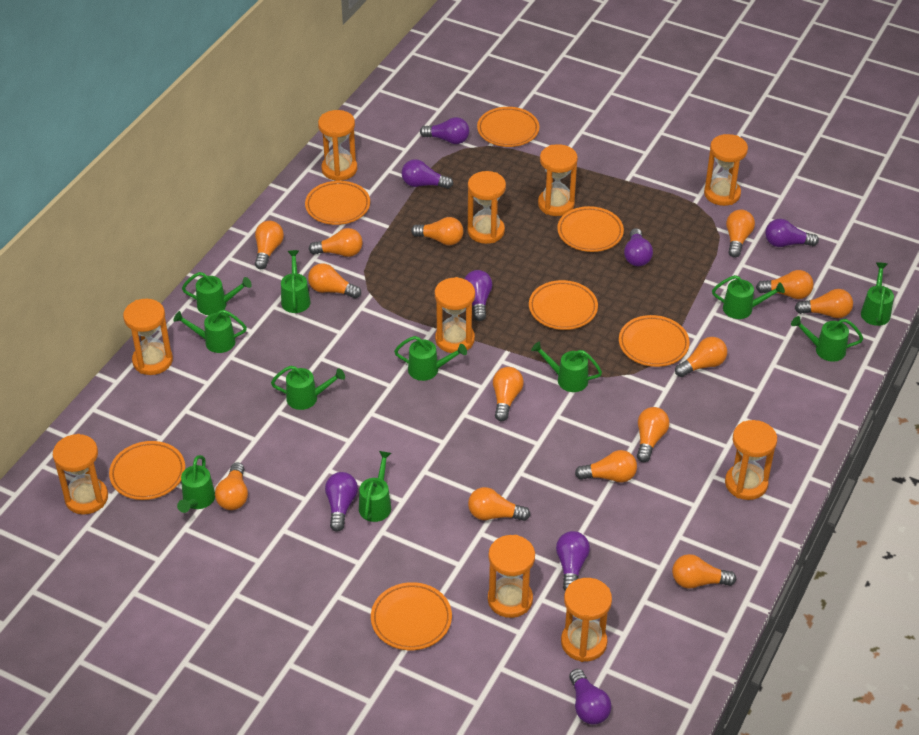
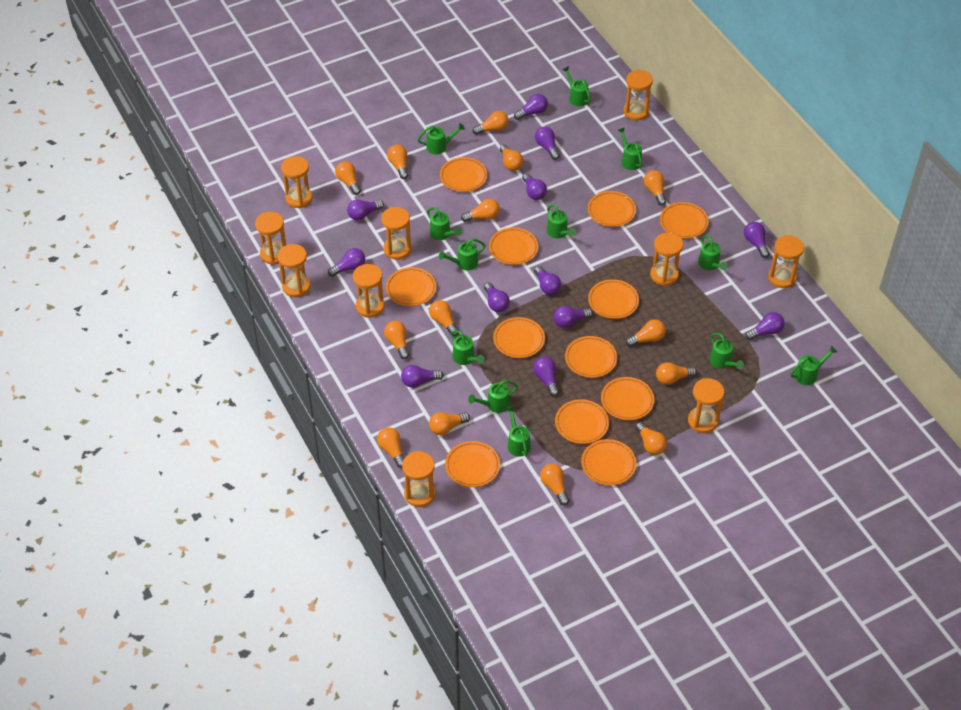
green watering can: [173,310,247,353] [177,455,215,513] [182,272,252,315] [271,366,345,410] [281,250,311,313] [359,451,391,522] [394,336,467,381] [531,342,602,392] [712,275,785,319] [791,316,863,362] [861,262,894,326] = 11 -> [417,123,465,154] [427,207,461,240] [439,239,486,270] [451,330,485,365] [468,380,518,413] [506,406,531,457] [547,204,576,238] [562,66,591,107] [618,128,642,170] [698,235,728,270] [710,333,744,369] [791,346,837,385] = 12
orange plate: [109,441,185,500] [305,181,370,225] [371,582,452,650] [477,107,539,147] [529,280,598,330] [557,206,624,252] [619,315,690,367] = 7 -> [386,267,436,306] [440,157,487,192] [445,441,500,487] [489,228,538,265] [493,317,545,358] [555,399,609,444] [565,336,617,378] [581,439,636,485] [588,191,636,227] [588,279,639,319] [601,377,655,420] [660,202,709,239] = 12
purple light bulb: [325,472,358,531] [402,159,453,189] [420,117,469,144] [464,270,492,321] [556,531,590,591] [569,669,612,725] [624,228,653,266] [765,219,819,247] = 8 -> [328,248,365,277] [347,200,384,220] [401,365,444,387] [484,282,510,312] [514,94,548,120] [522,173,547,200] [533,357,559,396] [534,266,561,295] [535,127,560,160] [554,306,593,328] [744,222,770,258] [745,312,784,340] = 12

